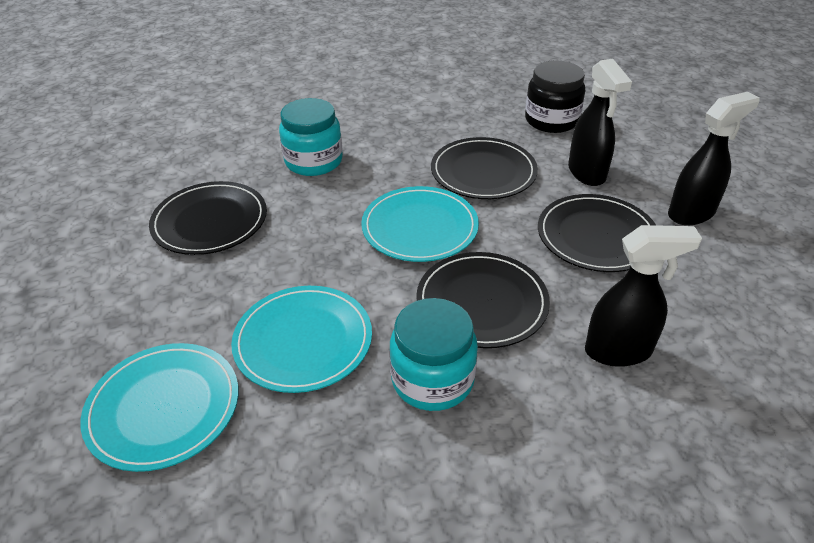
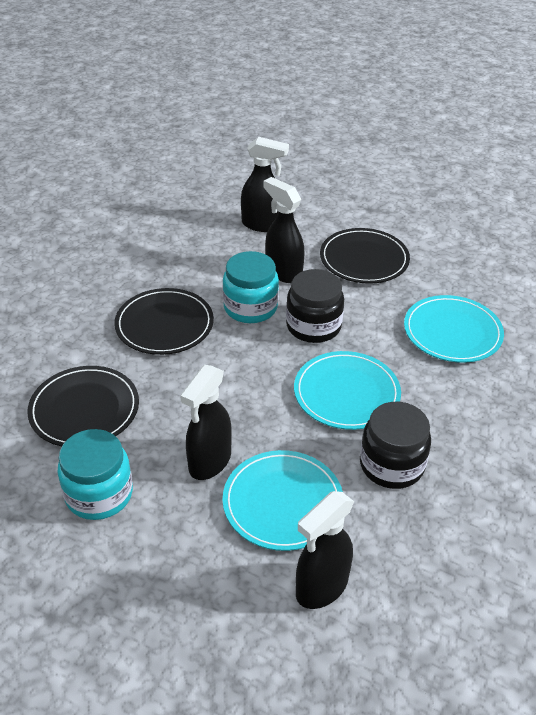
black jar: [525,60,585,133] = 1 -> [286,269,344,343] [360,402,431,489] = 2
black plate: [149,181,267,255] [416,252,550,348] [431,137,538,199] [538,194,657,272] = 4 -> [27,366,139,446] [114,288,214,355] [320,228,410,284] = 3
black spray bottle: [568,59,632,186] [585,225,702,367] [668,92,760,225] = 3 -> [180,365,232,480] [241,137,289,232] [263,177,304,283] [296,491,354,609] = 4

